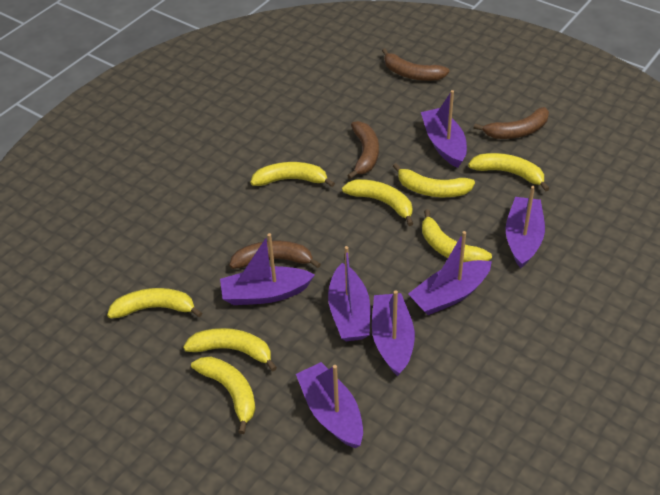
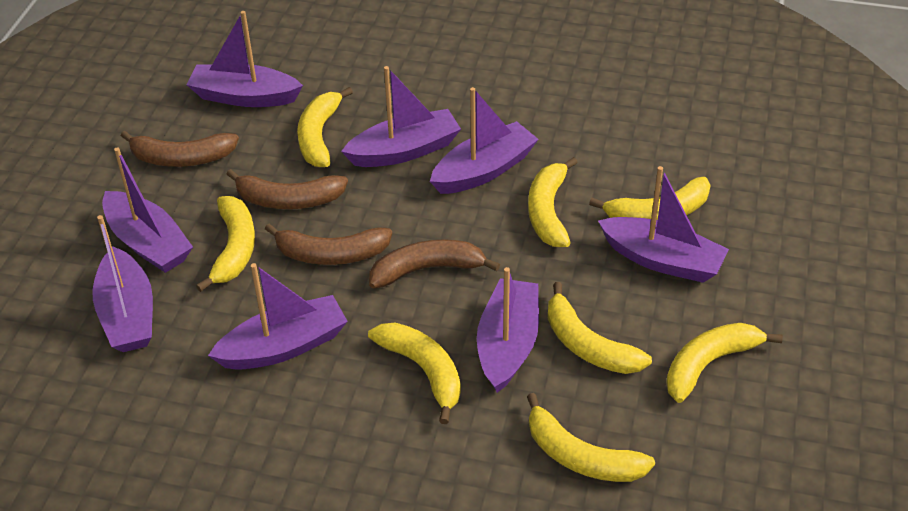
purple boat: [220,233,315,305] [296,362,363,448] [328,246,370,341] [372,290,415,376] [408,231,492,315] [421,90,467,168] [506,186,545,268] = 7 -> [93,215,153,352] [102,147,193,273] [187,11,303,107] [208,263,348,370] [341,66,461,167] [430,87,539,194] [477,267,539,393] [598,166,729,283] = 8

